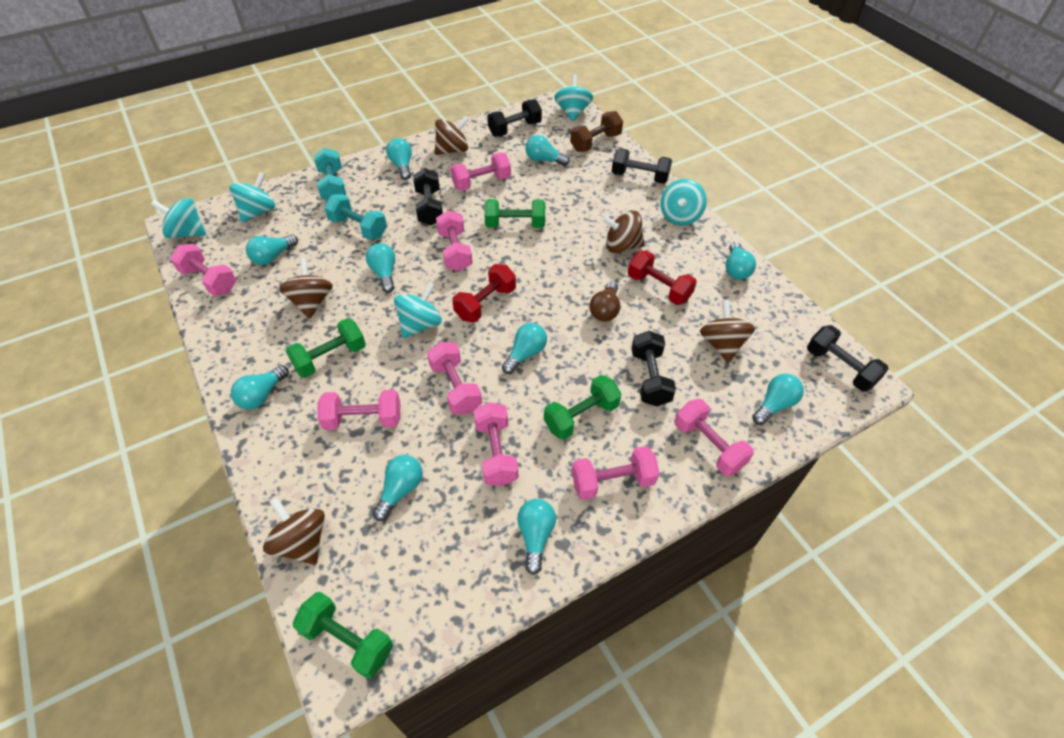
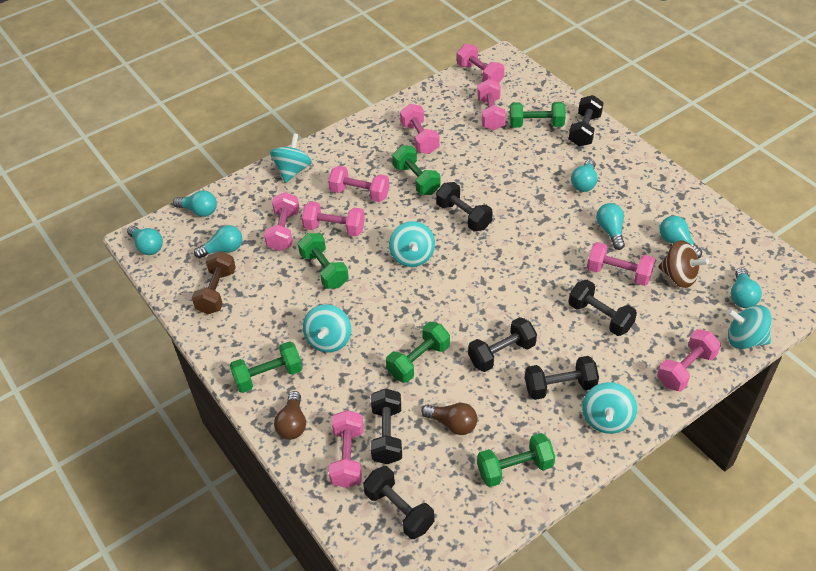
black dumbbell: [413,168,443,225] [487,99,542,137] [612,148,672,184] [631,331,676,406] [807,325,888,392] = 5 -> [363,466,435,539] [371,388,402,464] [436,182,493,232] [468,317,537,372] [525,356,599,400] [569,95,604,147] [569,280,637,336] = 7
brown light bulb: [589,281,620,322] = 1 -> [274,391,306,440] [421,403,477,435] = 2
brown spinning top: [263,497,325,565] [279,258,332,319] [435,116,469,155] [602,211,645,253] [700,300,755,363] = 5 -> [658,240,709,288] = 1
green dumbbell: [286,318,366,378] [293,592,393,679] [484,199,545,228] [544,375,621,440] = 4 -> [230,341,302,393] [298,233,349,289] [386,322,450,383] [392,145,441,195] [477,433,555,487] [510,102,566,128] = 6
pink dumbbell: [170,244,236,296] [317,390,400,430] [427,342,482,414] [436,210,472,271] [450,152,511,191] [474,402,518,486] [572,446,660,500] [675,399,754,476] = 8 -> [264,192,300,251] [302,201,365,236] [328,166,389,202] [329,410,363,488] [400,104,440,154] [457,44,504,83] [477,79,506,130] [587,242,655,286] [657,329,721,391] = 9
red dumbbell: [452,264,516,323] [628,250,697,305] = 2 -> none = 0
turquoise dumbbell: [314,148,346,200] [324,194,387,240] = 2 -> none = 0
turquoise light bulb: [231,365,289,410] [246,234,298,265] [366,243,395,293] [373,455,423,521] [386,138,412,180] [502,323,547,374] [517,499,556,575] [526,135,570,166] [726,242,756,280] [752,374,804,425] = 10 -> [127,226,163,255] [173,190,217,217] [194,225,242,258] [571,159,598,192] [596,203,625,250] [659,216,702,258] [730,267,762,308] = 7

